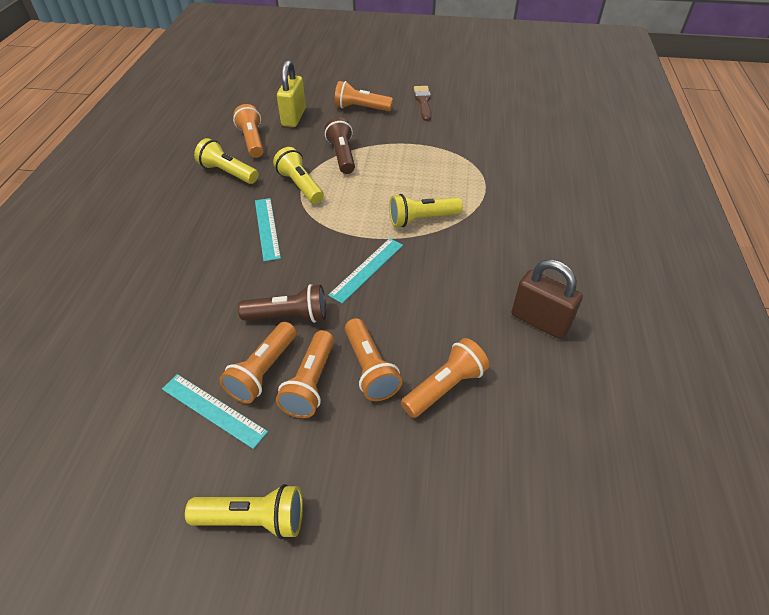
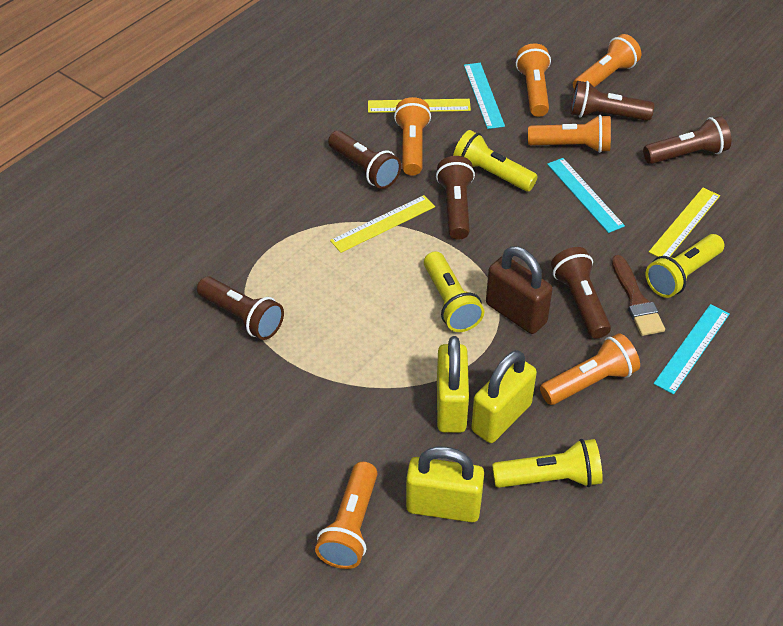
brown flashlight: [238,284,326,323] [325,117,355,174] = 2 -> [197,276,284,340] [328,131,401,189] [436,156,475,240] [551,247,611,339] [570,81,654,121] [643,116,731,164] = 6
yellow padlock: [277,60,306,127] = 1 -> [406,446,484,522] [437,336,469,433] [471,350,537,443] = 3
yellow ruler: none = 0 -> [330,195,435,253] [368,99,471,113] [649,188,720,257] = 3

